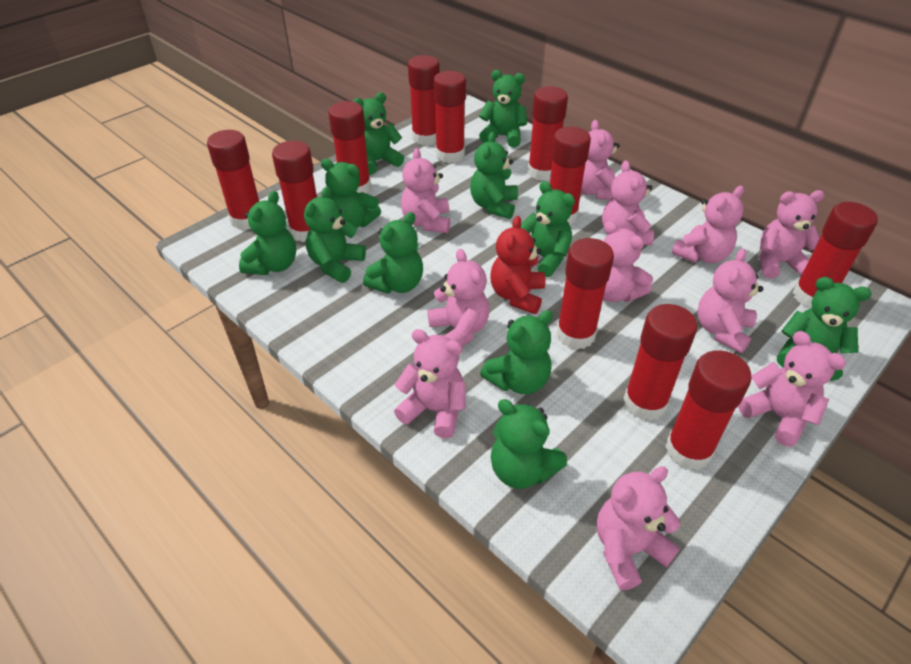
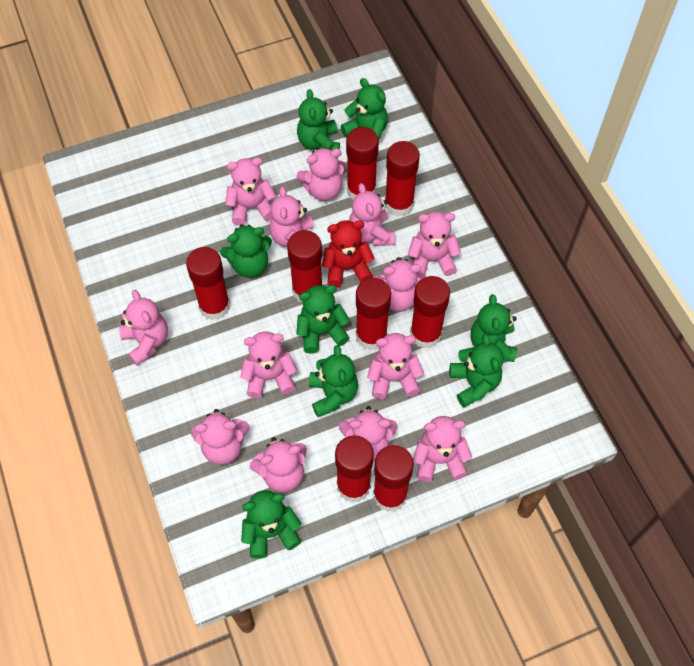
green teddy bear: [239,191,296,275] [304,186,366,283] [321,159,381,228] [353,92,404,175] [363,212,423,294] [470,132,518,219] [479,70,527,147] [480,310,553,394] [491,399,567,489] [520,181,575,278] [777,277,872,381] = 11 -> [220,224,272,278] [241,490,301,559] [296,285,350,354] [297,89,340,150] [309,345,358,417] [341,78,388,139] [450,334,504,407] [470,294,517,362] = 8
pink teddy bear: [394,329,466,438] [401,148,450,233] [428,249,489,346] [581,120,620,200] [597,466,681,590] [602,161,654,245] [603,221,653,302] [672,186,744,263] [697,249,763,353] [738,331,846,447] [760,190,825,278] = 11 -> [119,290,168,366] [191,409,250,465] [225,157,276,225] [240,332,297,398] [250,437,307,492] [269,187,314,247] [296,148,345,201] [339,406,398,461] [349,183,395,246] [367,333,424,399] [373,257,425,312] [408,211,461,276] [413,416,472,482] = 13
red glue stick: [207,130,259,230] [272,141,317,242] [328,101,371,194] [408,55,440,146] [433,71,466,163] [528,86,568,181] [550,127,591,225] [556,238,614,350] [623,304,697,421] [665,350,752,470] [793,202,878,308] = 11 -> [186,247,230,320] [287,230,323,303] [335,435,374,503] [346,127,379,199] [356,278,391,350] [373,445,414,512] [385,141,420,217] [410,276,450,348] = 8

